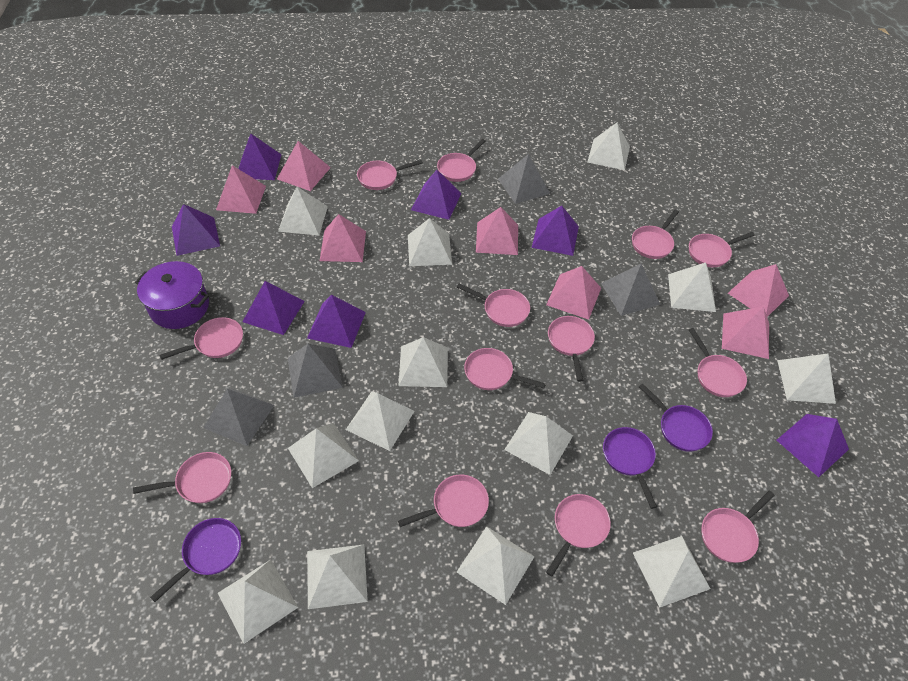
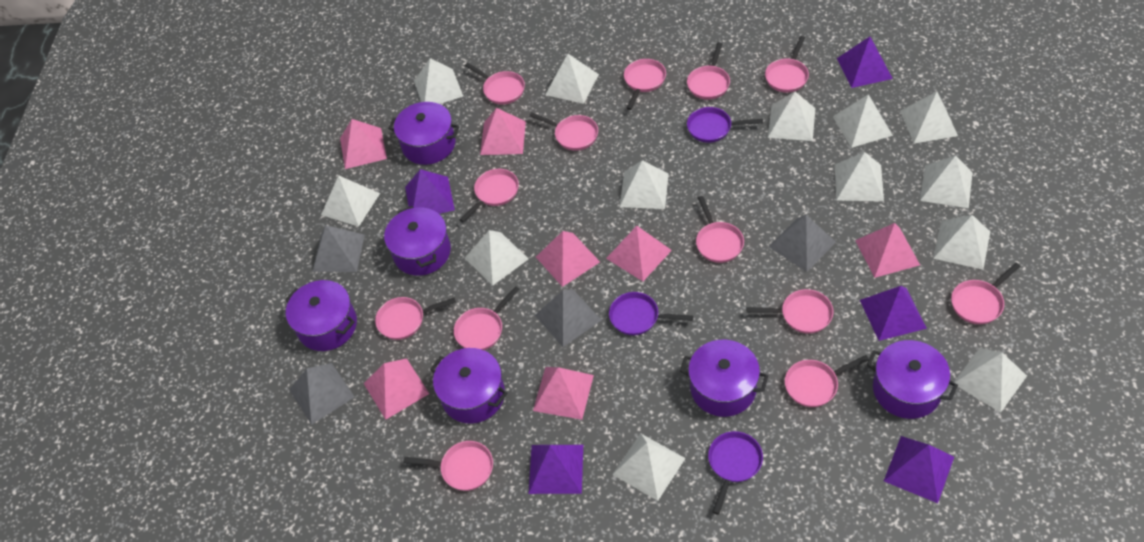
purple pot: [135,261,209,329] = 1 -> [285,280,357,351] [384,206,451,276] [388,102,460,165] [430,348,507,424] [680,340,768,417] [867,340,958,419] = 6
purple pyramid: [172,204,220,256] [238,134,282,180] [242,281,305,335] [307,295,366,348] [411,170,461,220] [532,206,579,256] [777,414,849,477] = 7 -> [405,169,455,214] [529,445,583,494] [837,36,893,88] [860,286,927,341] [884,436,954,503] = 5

